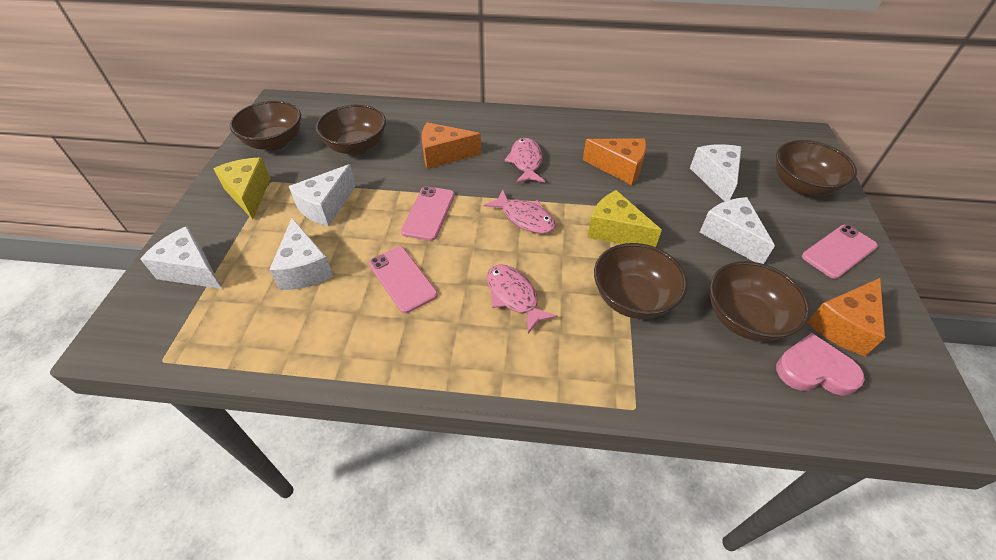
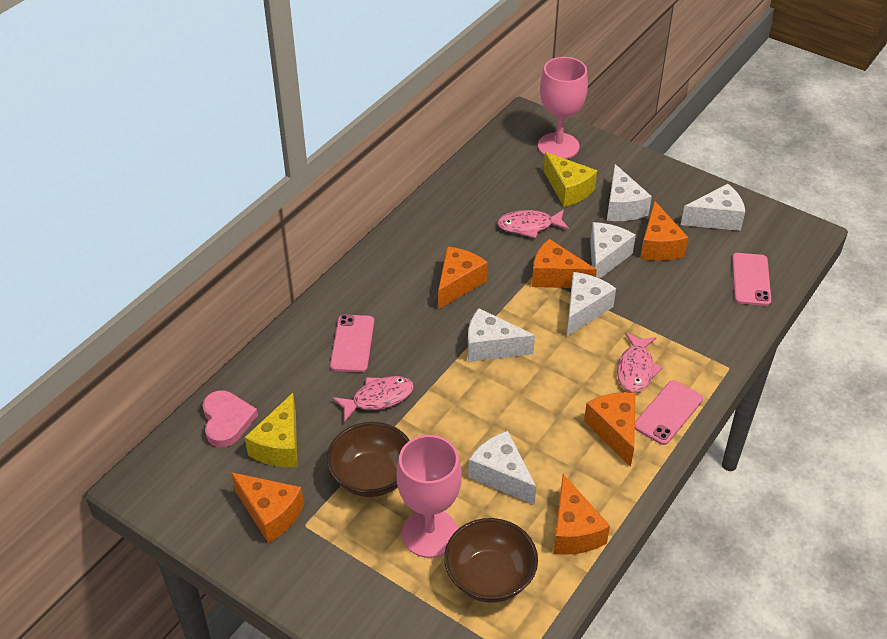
brown bowl: [230,100,301,151] [316,104,386,155] [594,243,688,319] [710,261,810,341] [776,140,857,196] = 5 -> [327,422,410,497] [444,518,538,603] = 2
orange cheese: [421,122,481,169] [583,139,646,185] [807,278,885,356] = 3 -> [231,472,304,543] [438,246,488,309] [532,239,597,288] [553,474,610,555] [584,392,636,467] [640,201,688,261] = 6
pink goblet: none = 0 -> [396,435,462,558] [538,57,588,159] = 2
white cheese: [140,226,222,289] [269,218,334,290] [288,164,356,226] [690,144,742,202] [699,197,775,264] = 5 -> [467,308,535,362] [468,431,536,505] [567,272,616,336] [590,222,636,279] [607,164,652,221] [681,184,745,231] = 6

